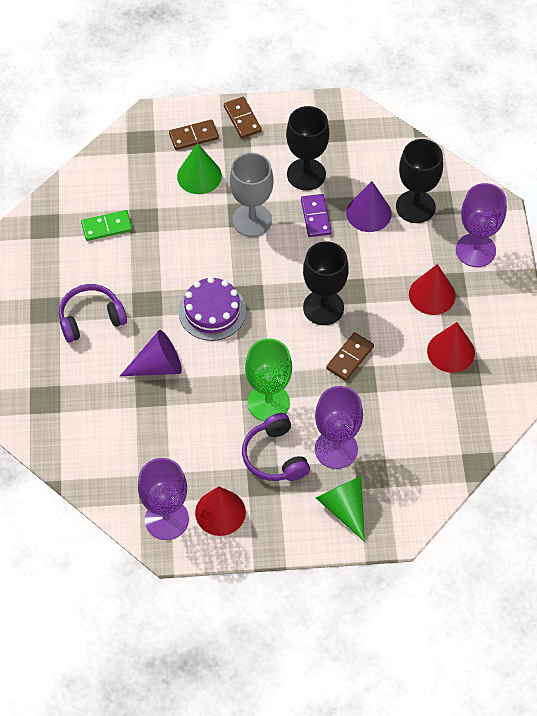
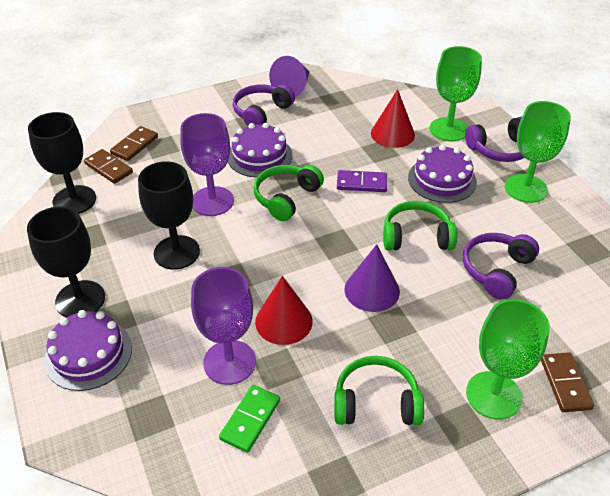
green cone: [177,143,222,194] [316,476,365,542] = 2 -> none = 0
green goblet: [245,339,292,421] = 1 -> [430,46,482,142] [466,299,550,419] [505,101,571,203] = 3
green headphones: none = 0 -> [254,165,324,221] [334,356,424,425] [383,201,457,250] = 3
grey goblet: [230,153,274,237] = 1 -> none = 0
purple cake: [179,277,246,341] = 1 -> [44,310,132,391] [228,123,292,177] [408,145,477,203] = 3
purple goblet: [138,458,189,540] [315,386,363,469] [456,183,507,267] = 3 -> [180,113,234,216] [191,267,256,385] = 2
purple headphones: [59,284,127,343] [242,413,310,481] = 2 -> [233,84,295,126] [463,233,539,299] [465,117,525,162] = 3
red cone: [195,486,246,536] [409,264,456,315] [427,322,475,373] = 3 -> [255,276,313,345] [371,89,415,148] = 2

